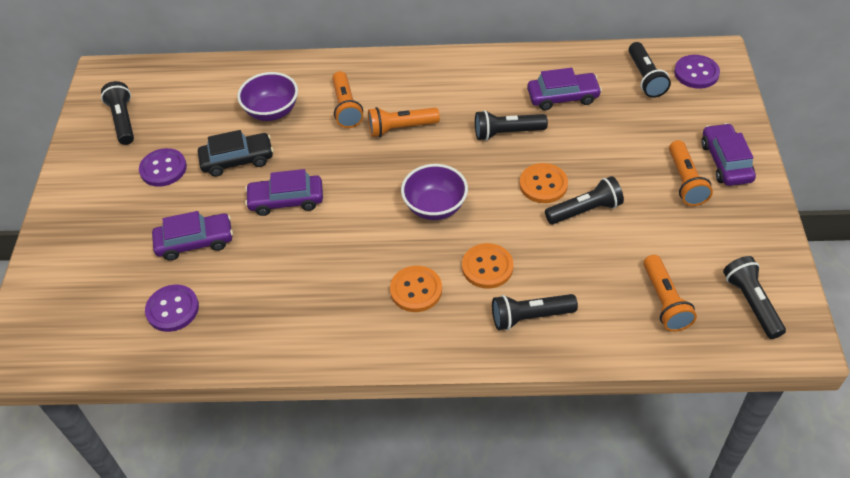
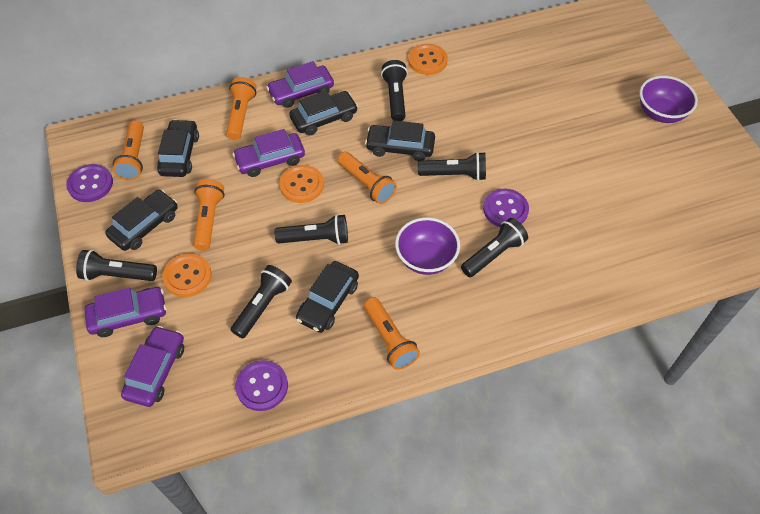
black car: [198,130,273,177] = 1 -> [105,190,178,251] [157,119,199,177] [289,90,358,135] [296,261,359,333] [365,120,435,161] = 5
orange flashlight: [332,71,363,128] [368,107,440,137] [643,255,697,332] [669,140,713,206] = 4 -> [113,120,144,181] [193,179,225,251] [226,77,256,140] [338,152,397,204] [364,297,420,370] = 5

